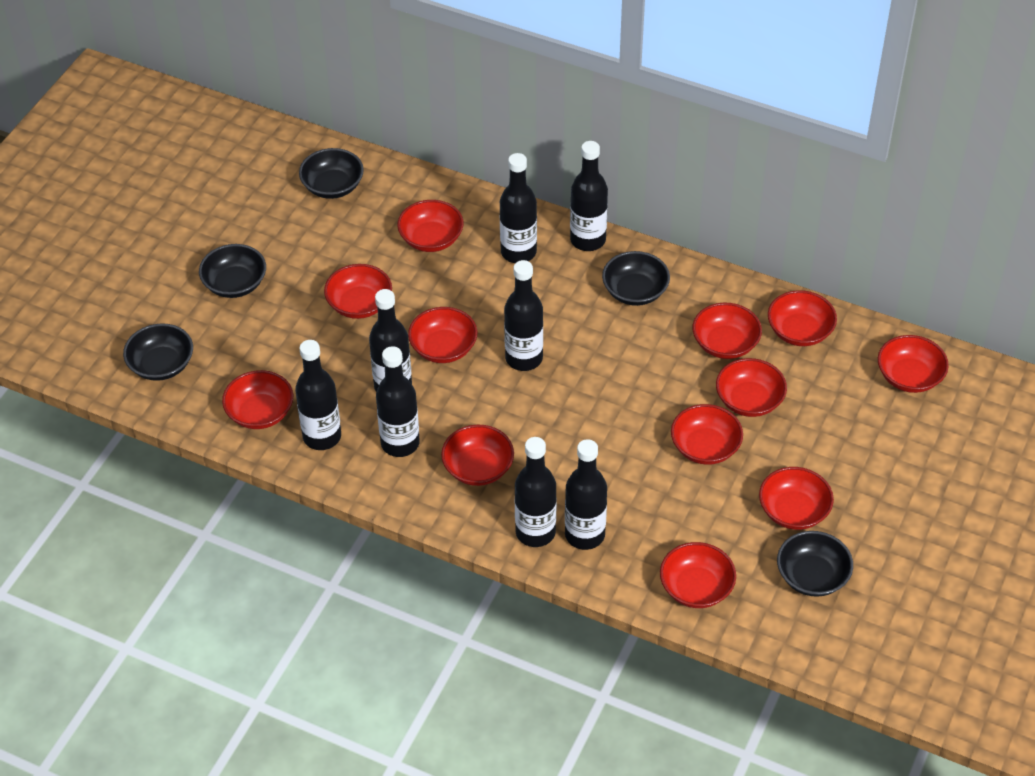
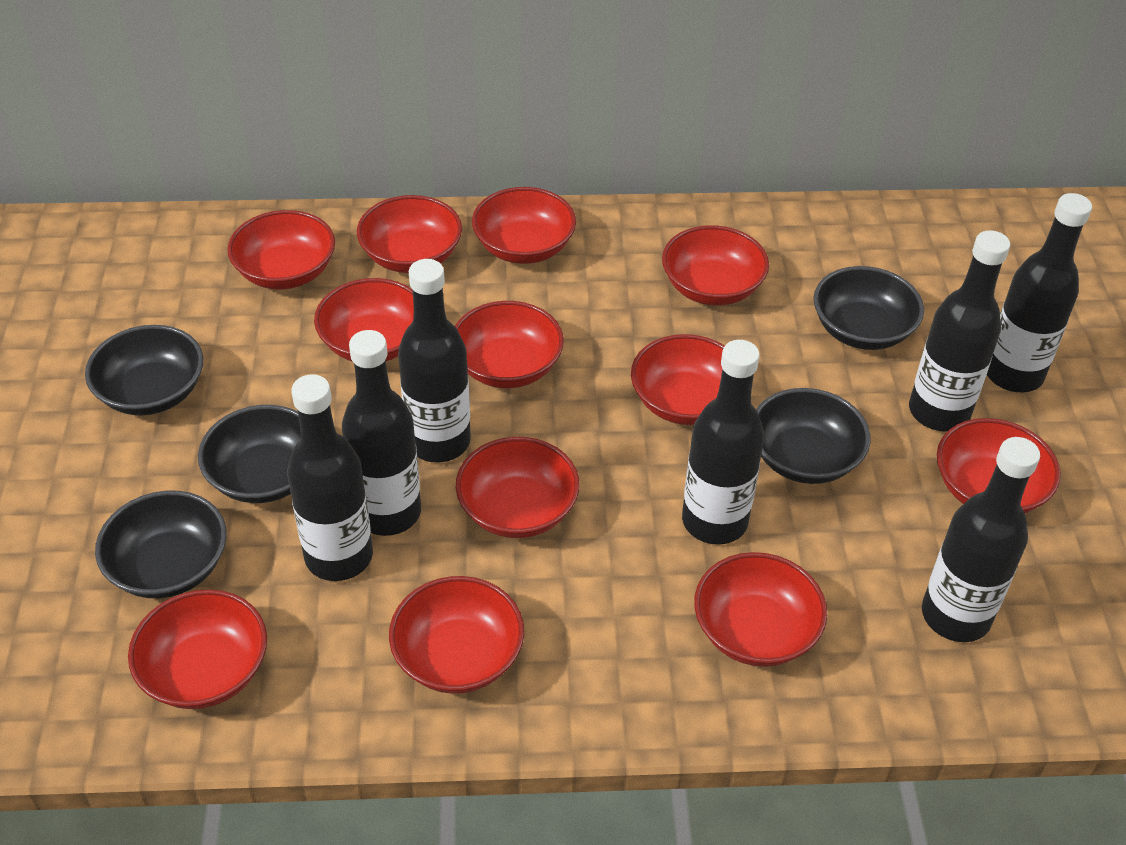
black bottle: [295,340,341,450] [369,289,412,392] [376,346,420,457] [500,153,537,263] [504,260,543,371] [515,437,557,547] [565,439,607,550] [570,141,608,251] = 8 -> [287,374,373,581] [342,330,421,536] [398,259,471,463] [682,340,764,545] [909,230,1010,432] [922,437,1040,642] [987,193,1092,392] = 7

